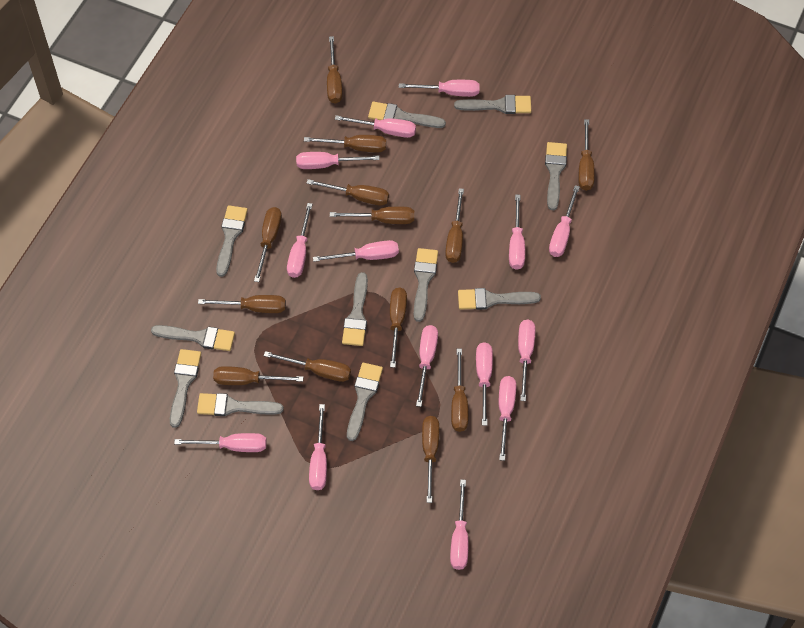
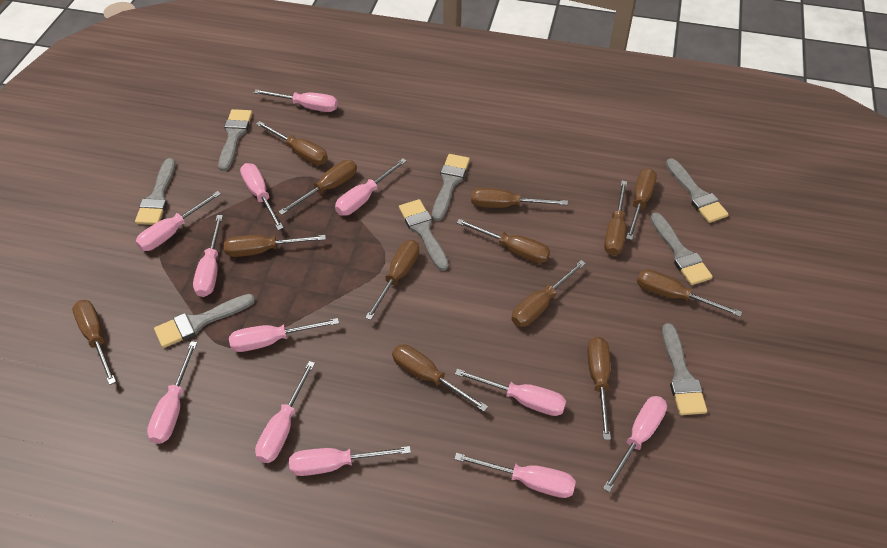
grey brush: [151,325,235,351] [170,349,201,428] [197,393,284,416] [216,205,248,277] [342,272,368,346] [347,363,383,441] [368,102,446,128] [414,248,438,322] [454,95,531,114] [458,288,541,310] [545,142,567,210] = 11 -> [135,158,175,225] [154,294,255,348] [218,109,252,171] [399,199,449,271] [432,154,470,221] [650,212,713,285] [662,323,707,415] [666,158,729,223] = 8
pink screwdriver: [174,433,266,452] [287,203,312,278] [296,152,380,169] [309,404,327,490] [313,240,399,262] [335,115,416,138] [399,80,480,97] [416,325,438,407] [450,480,469,570] [476,342,493,426] [499,376,516,461] [509,195,525,270] [518,320,535,401] [549,185,580,257] = 14 -> [136,191,221,251] [147,341,197,444] [193,215,223,297] [229,318,339,352] [240,163,283,230] [254,89,338,112] [255,361,315,463] [289,446,411,476] [335,158,407,216] [454,453,576,498] [455,369,566,416] [603,396,667,492] = 12

